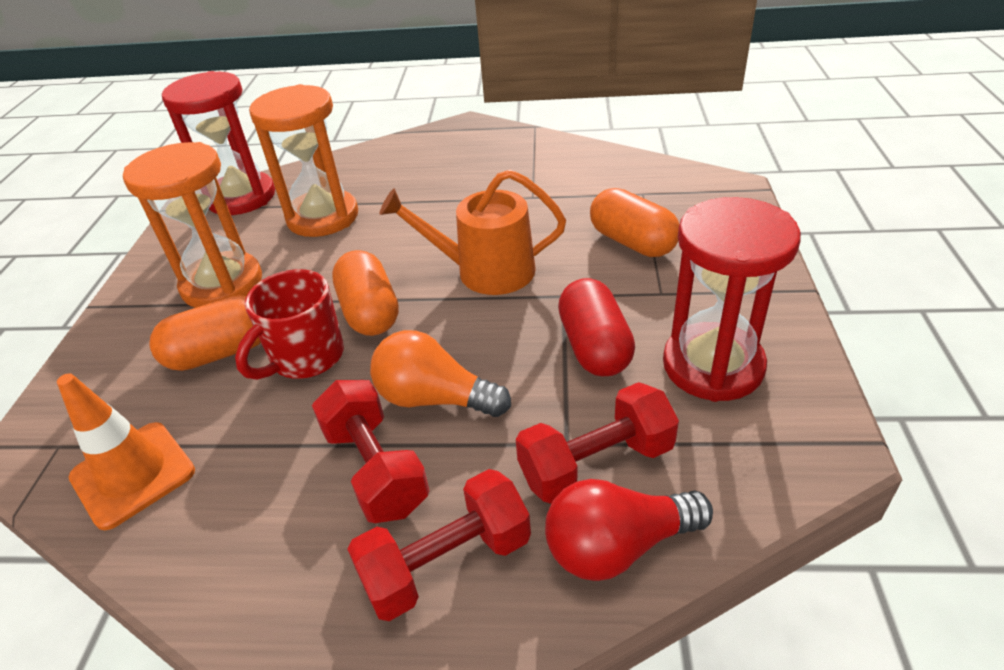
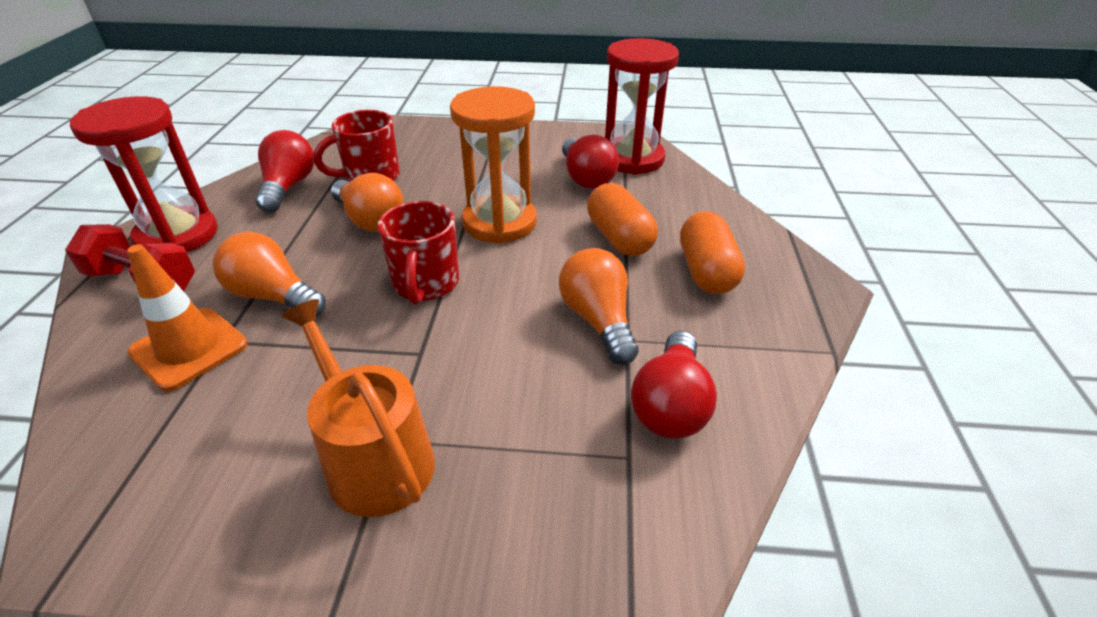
orange capsule: [149,295,261,371] [332,250,399,336] [590,188,679,257] = 3 -> [587,183,658,256] [680,211,745,294] = 2
orange hourglass: [123,142,262,308] [249,84,358,237] = 2 -> [450,86,537,244] = 1
orange light bulb: [370,330,511,417] = 1 -> [213,232,326,317] [331,173,404,232] [559,248,638,365] = 3
red capsule: [558,278,635,376] = 1 -> none = 0
red dumbbell: [312,380,430,523] [348,469,531,621] [516,382,679,504] = 3 -> [65,224,195,291] = 1
red light bulb: [545,479,713,581] = 1 -> [255,130,314,213] [562,135,619,189] [631,331,717,439] = 3
red mug: [235,269,344,380] = 1 -> [313,110,400,182] [378,201,459,305] = 2

